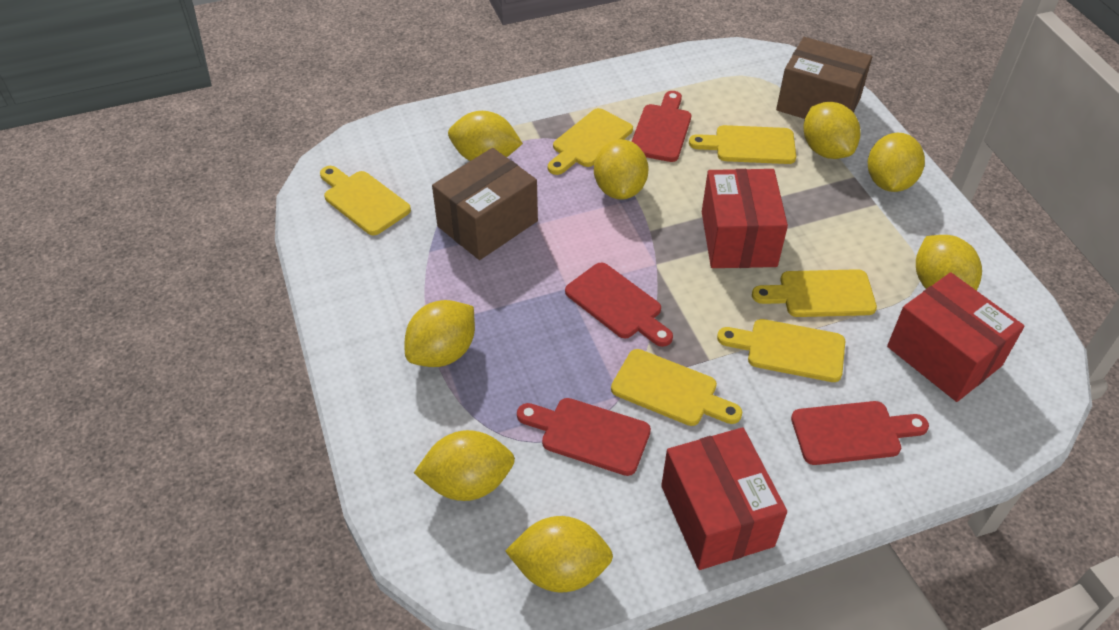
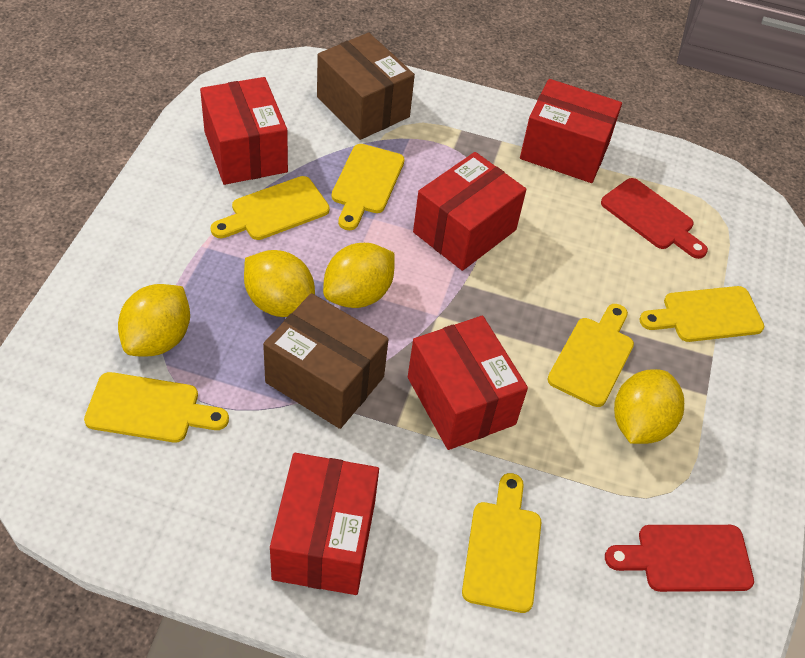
red box: [661,427,787,570] [702,169,788,268] [887,272,1025,402] = 3 -> [200,77,288,185] [270,453,379,595] [408,316,528,450] [413,152,526,271] [520,79,622,183] = 5
red cutting board: [517,398,651,476] [565,263,673,347] [631,91,691,162] [791,401,929,465] = 4 -> [601,178,708,259] [605,525,754,592] = 2
yellow lemon: [405,300,475,367] [414,430,515,501] [448,111,523,161] [505,516,613,592] [594,139,649,200] [803,102,861,159] [868,133,925,192] [916,235,982,291] = 8 -> [118,284,190,357] [244,250,315,317] [323,243,395,308] [614,369,684,444] = 4

